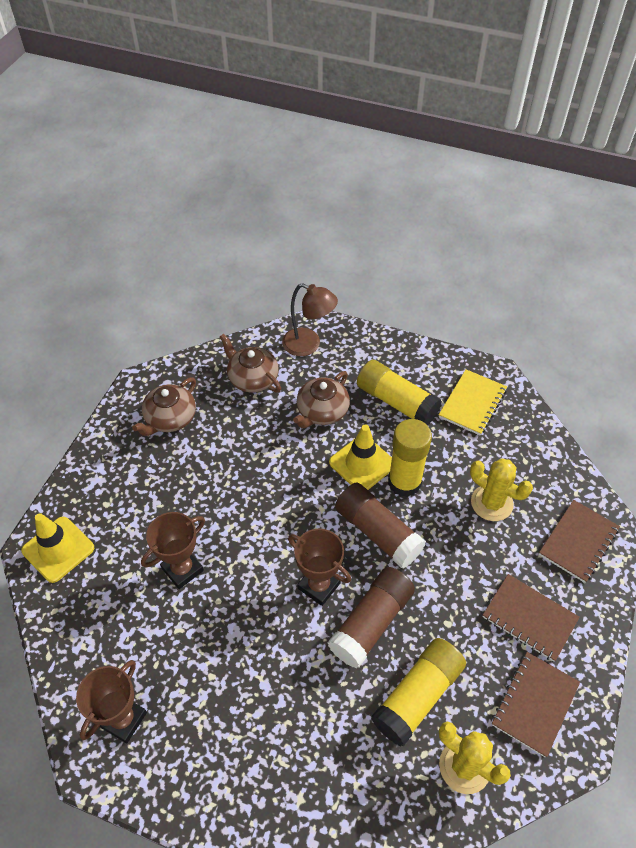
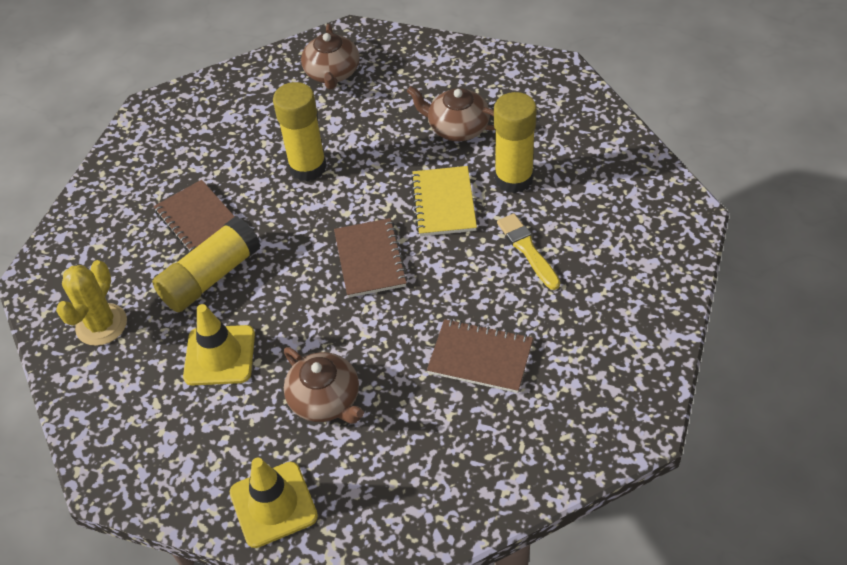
brown glue stick: [328,567,415,668] [335,483,426,568] = 2 -> none = 0
brown lamp: [282,283,338,356] = 1 -> none = 0
brown trophy: [76,660,147,743] [141,512,205,589] [288,529,351,606] = 3 -> none = 0
yellow brush: none = 0 -> [497,214,560,290] = 1
yellow cactus: [439,721,511,794] [470,458,533,521] = 2 -> [56,260,127,346] = 1

